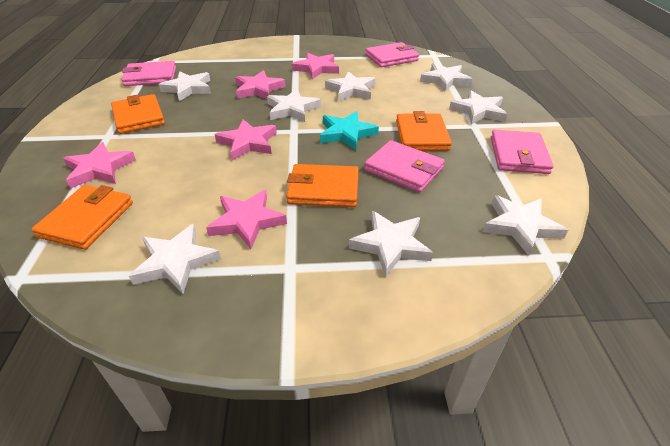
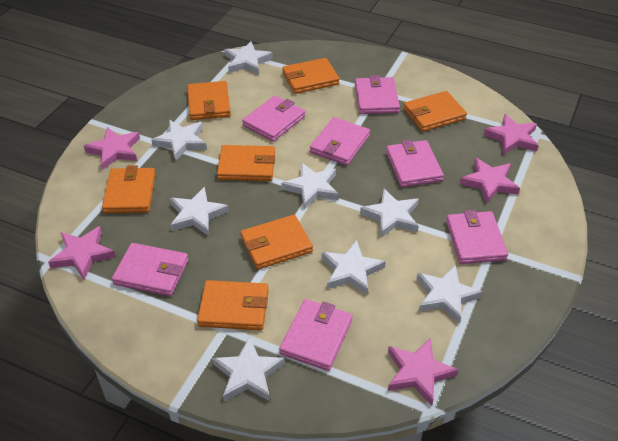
orange wallet: [31,185,133,250] [111,94,165,134] [286,164,359,207] [396,111,452,151] = 4 -> [102,165,155,213] [187,81,231,120] [197,280,269,330] [217,145,275,181] [241,215,313,269] [282,58,340,94] [403,91,467,132] = 7
pink wallet: [122,61,176,86] [364,140,445,192] [365,42,419,67] [491,130,554,174] = 4 -> [112,243,189,296] [242,96,305,142] [279,299,353,371] [310,117,370,165] [355,75,400,114] [386,140,444,187] [446,210,508,264] = 7
turquoise star: [320,111,379,150] = 1 -> none = 0

